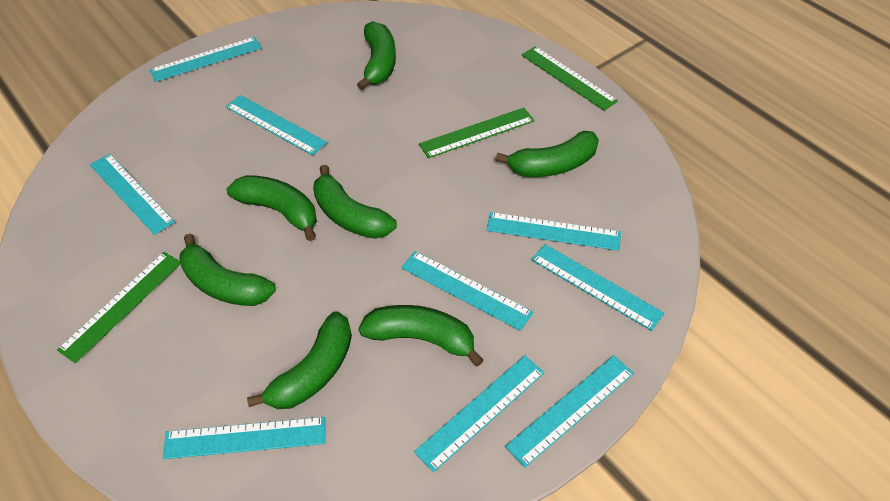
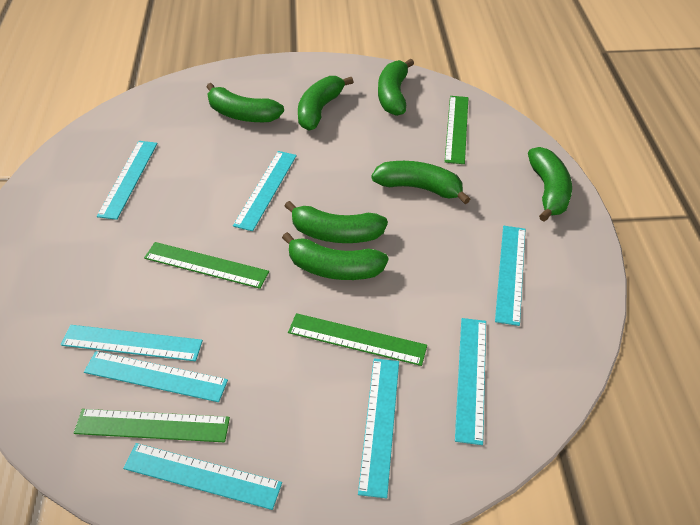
green ruler: [57,252,180,363] [419,108,535,158] [522,46,618,111] = 3 -> [74,409,230,442] [144,242,269,289] [288,313,427,366] [445,96,468,164] = 4
turquoise ruler: [90,154,175,235] [150,37,262,82] [163,417,325,459] [226,95,327,155] [401,251,533,331] [414,355,544,472] [486,212,621,251] [505,355,634,468] [531,244,664,331] = 9 -> [61,325,203,361] [84,351,228,402] [97,141,158,220] [123,443,282,510] [233,151,297,231] [358,359,399,498] [455,318,486,445] [495,226,526,326] = 8

